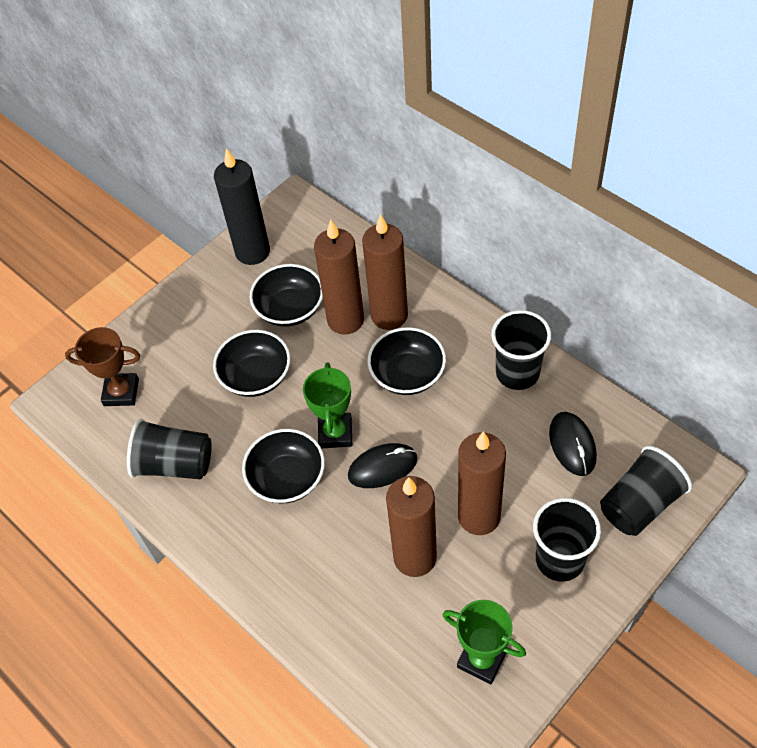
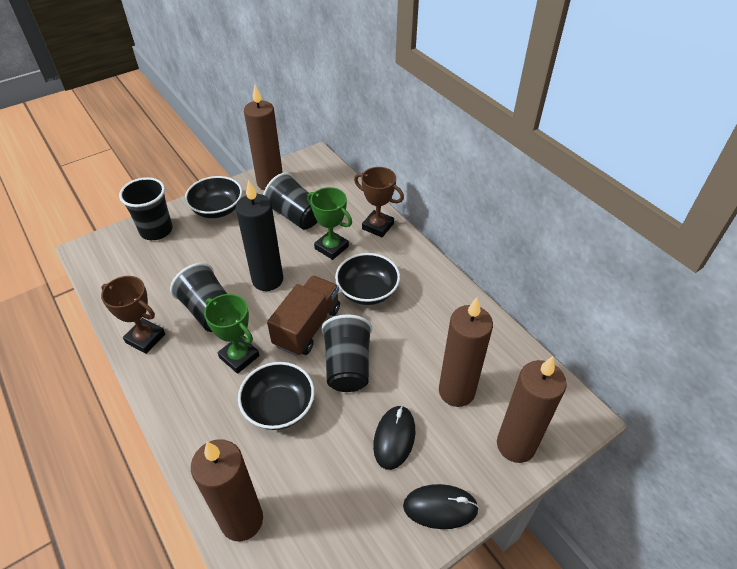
black bowl: [213,330,290,397] [242,429,325,503] [250,264,323,327] [368,327,446,395] = 4 -> [185,176,242,218] [238,362,314,430] [335,253,400,305] = 3
brown trophy: [65,327,140,406] = 1 -> [101,276,165,354] [354,167,404,237] = 2
brown truck: none = 0 -> [267,275,340,356] = 1

